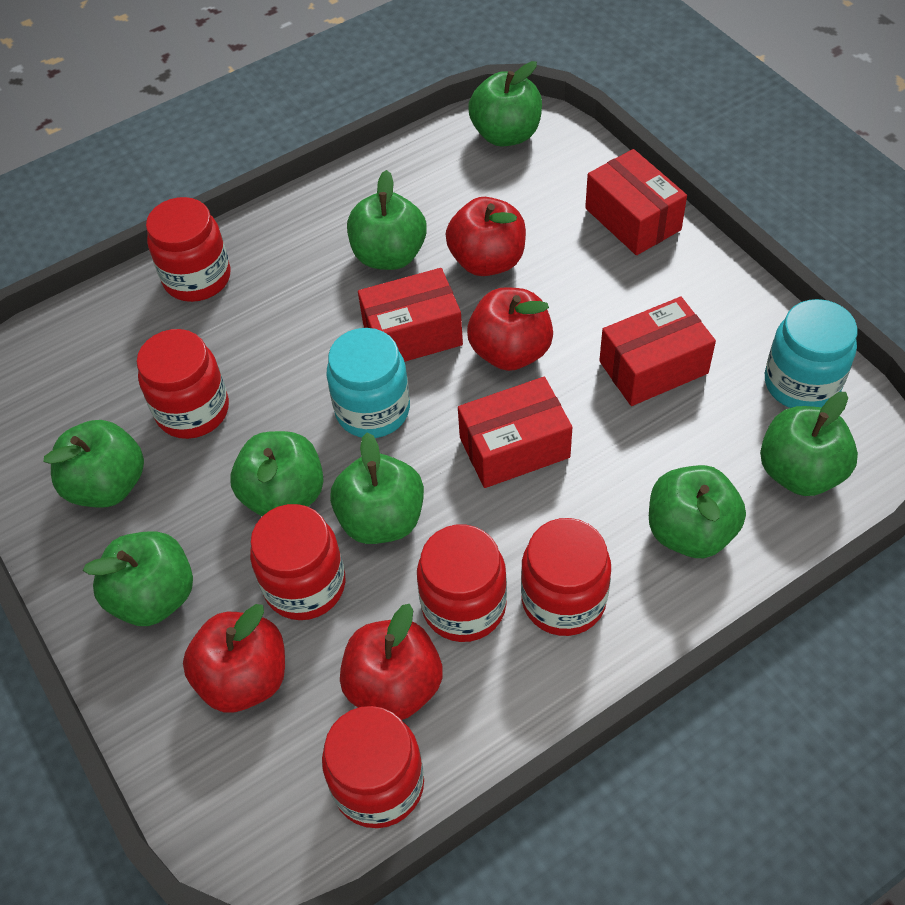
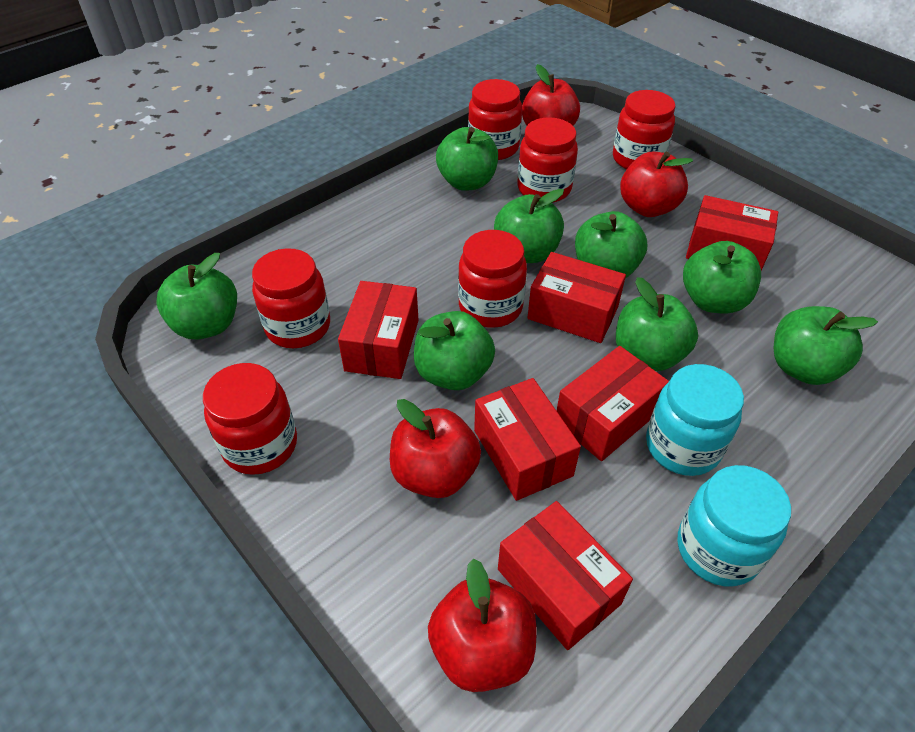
red box: [358,268,463,362] [458,377,572,488] [585,149,687,255] [599,297,716,406] = 4 -> [338,281,419,379] [474,378,581,501] [498,501,633,650] [527,252,626,343] [557,346,669,461] [686,195,778,271] = 6

